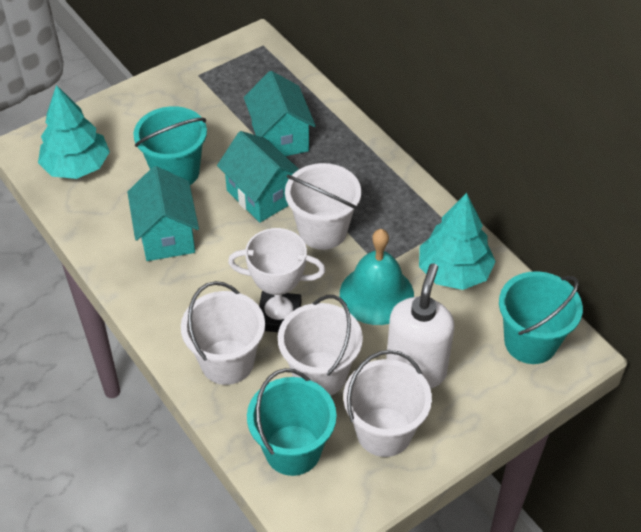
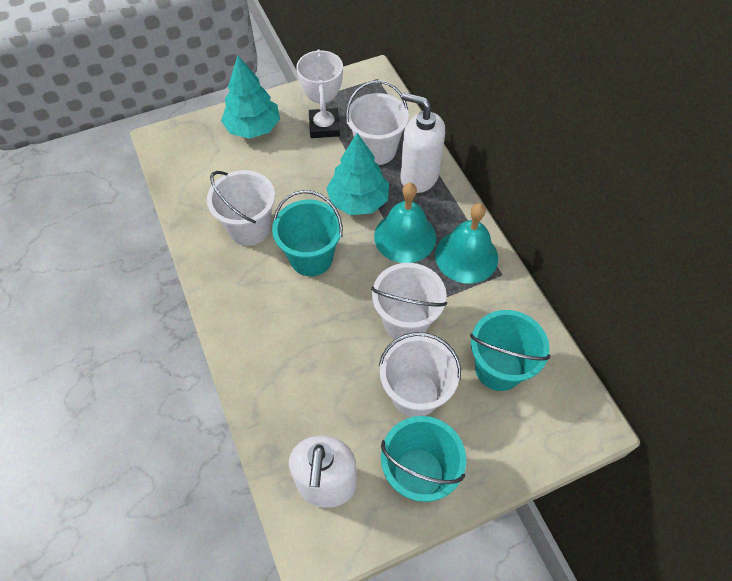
turquoise bell: [340,229,414,325] = 1 -> [374,183,436,263] [435,203,498,284] = 2
turquoise house: [127,166,199,261] [217,131,299,223] [244,71,316,156] = 3 -> none = 0
white soap dispenser: [386,263,455,389] = 1 -> [289,436,357,508] [401,93,445,193] = 2

